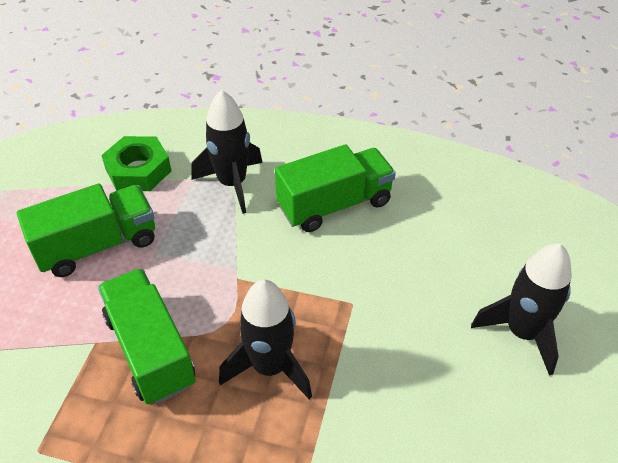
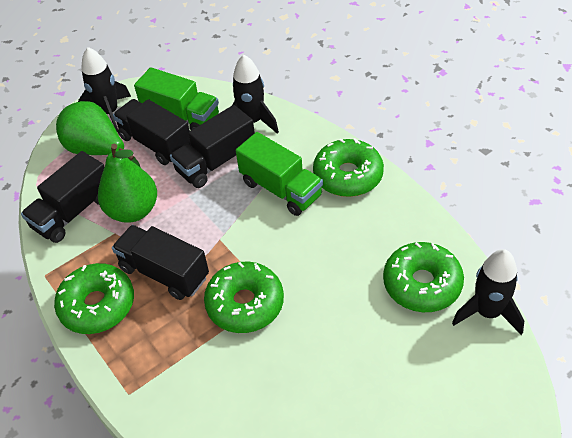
black truck: none = 0 -> [21,151,104,243] [112,225,209,300] [113,99,191,165] [170,105,255,188] = 4
green donut: none = 0 -> [54,263,134,334] [204,262,284,333] [313,138,384,197] [383,242,464,312] = 4
green nut: [101,136,172,191] = 1 -> none = 0
green pear: none = 0 -> [56,101,141,168] [98,144,157,223] = 2
green truck: [17,183,155,277] [98,268,196,405] [275,144,396,232] = 3 -> [134,67,219,130] [236,132,323,216] = 2

